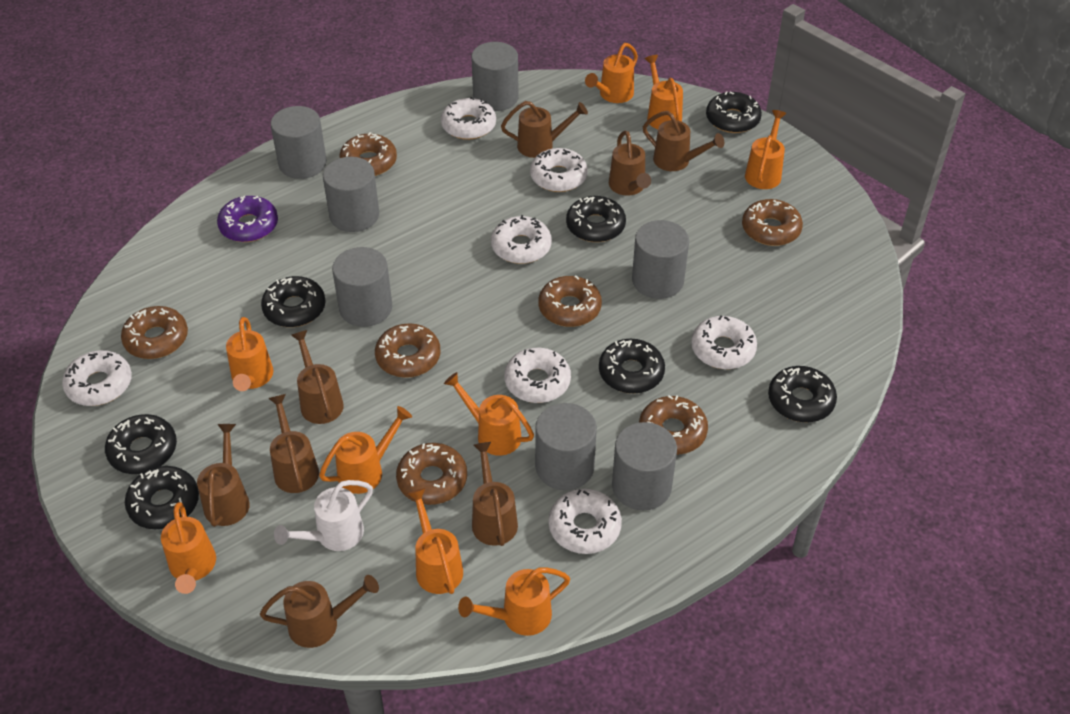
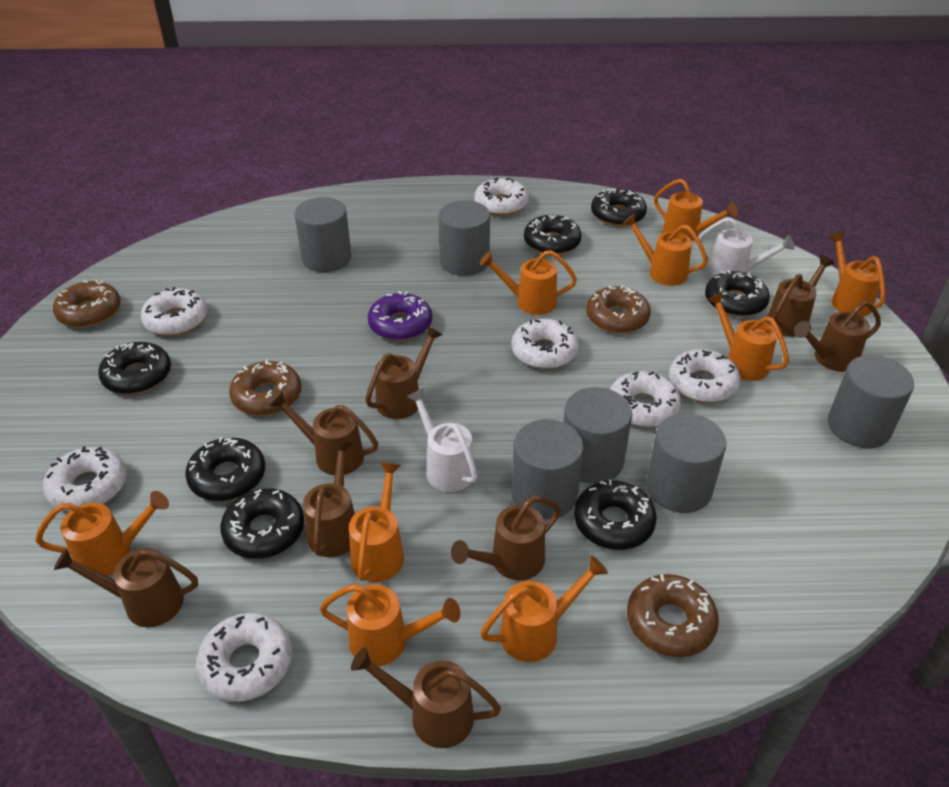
brown donut: [121,306,188,359] [340,132,397,176] [375,323,441,378] [396,443,467,505] [538,276,602,327] [639,395,708,455] [742,199,803,246] = 7 -> [53,280,121,328] [229,360,301,416] [586,285,651,334] [627,574,719,657] = 4
grey cylinder: [271,106,327,179] [323,157,379,232] [332,247,392,327] [471,42,519,111] [535,403,597,490] [612,422,677,510] [632,220,689,299] = 7 -> [294,197,351,272] [439,200,490,276] [512,419,584,520] [563,387,632,484] [646,413,726,513] [828,355,914,448] = 6
white watering can: [274,480,373,551] = 1 -> [406,388,477,492] [697,217,795,277] = 2

